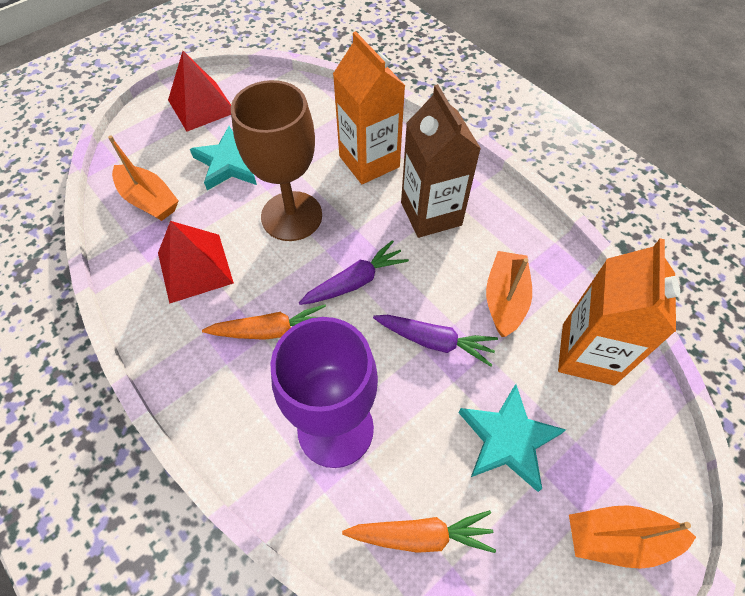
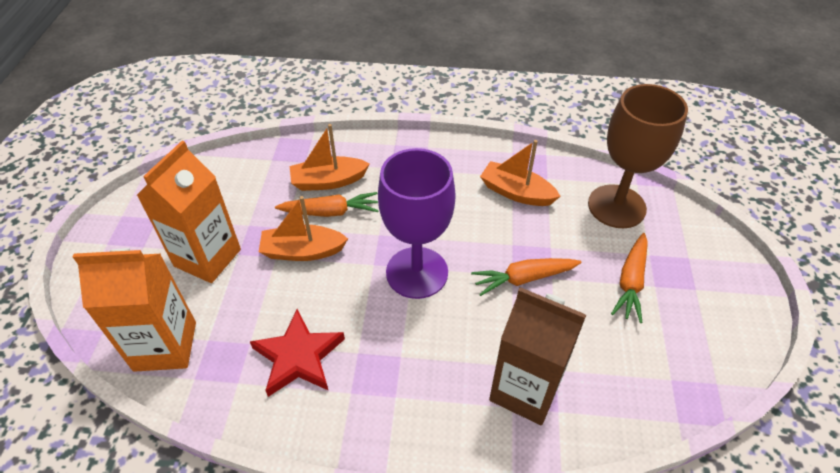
orange carrot: [202,304,326,340] [342,510,496,553] = 2 -> [275,192,379,217] [471,258,582,296] [611,233,648,323] = 3
purple carrot: [299,240,409,305] [373,315,498,367] = 2 -> none = 0
red pyramid: [158,221,234,304] [168,51,231,131] = 2 -> none = 0
red star: none = 0 -> [250,309,345,397] = 1
turquoise star: [190,126,257,190] [459,384,566,492] = 2 -> none = 0

